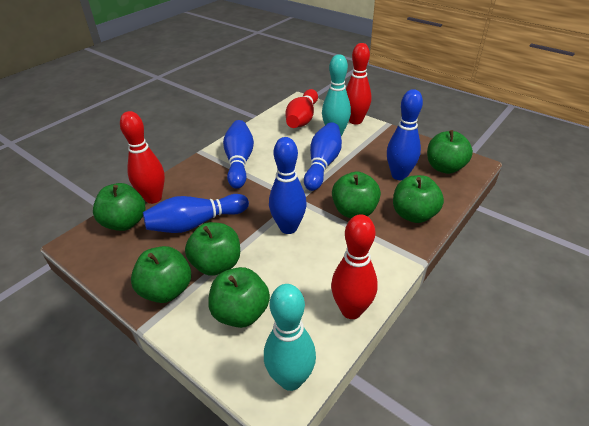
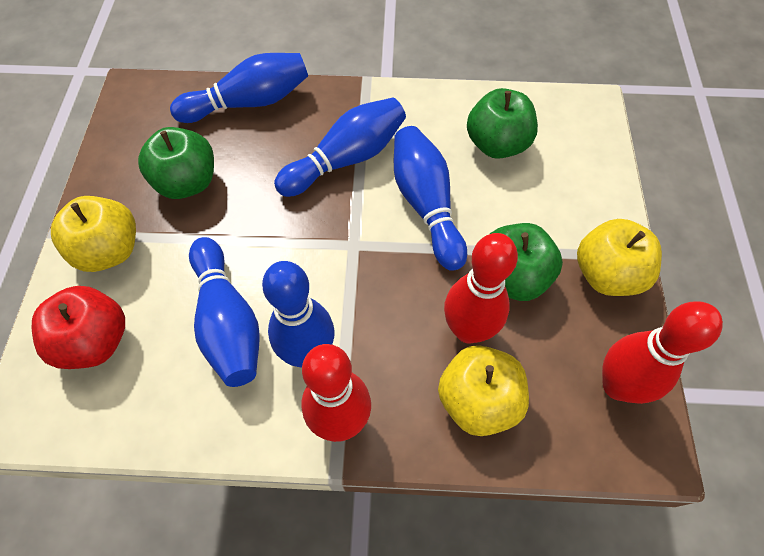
green apple: [93,183,145,231] [131,246,191,303] [185,222,240,276] [208,267,270,328] [332,171,381,218] [393,175,444,223] [427,130,473,174] = 7 -> [138,127,214,199] [467,88,538,159] [490,223,563,301] = 3
red apple: none = 0 -> [32,286,125,369] = 1
red bowling pin: [120,111,165,204] [286,89,318,128] [331,214,378,319] [346,43,372,125] = 4 -> [301,344,371,442] [444,233,518,344] [602,301,723,404] = 3
turquoise bowling pin: [264,284,316,391] [322,54,351,136] = 2 -> none = 0
yellow apple: none = 0 -> [51,196,136,272] [438,345,529,436] [577,219,662,296] = 3

